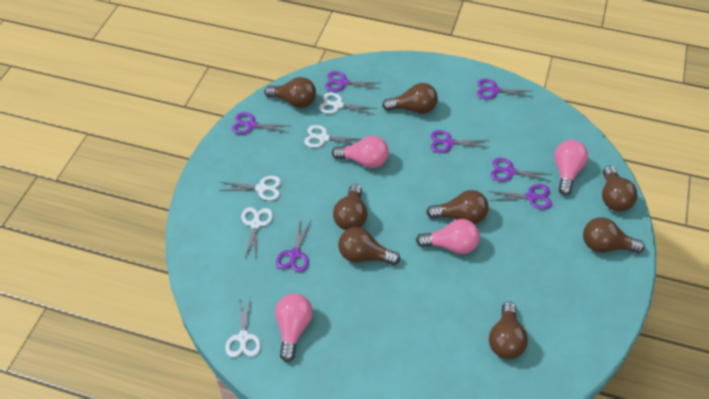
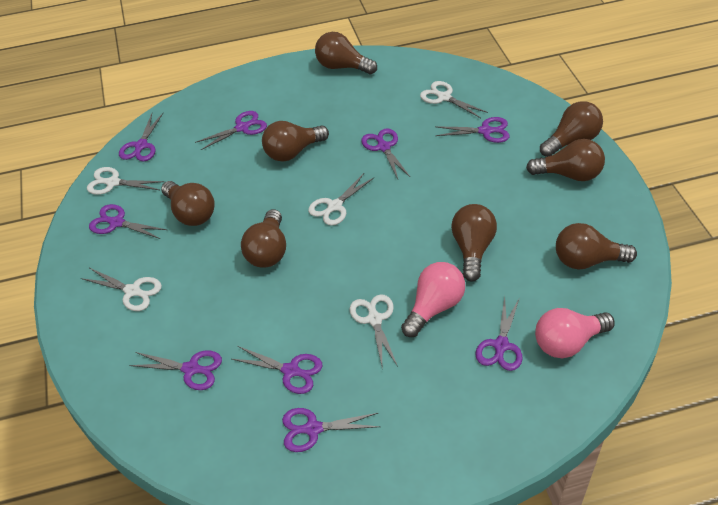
pink light bulb: [275,293,313,362] [332,136,389,168] [416,219,480,254] [554,140,588,195] = 4 -> [401,262,465,337] [535,308,615,358] = 2
purple scissors: [232,112,290,135] [276,219,312,272] [325,71,379,92] [431,130,490,153] [477,79,532,99] [489,184,552,209] [491,158,552,182] = 7 -> [89,204,167,239] [119,113,163,161] [129,350,222,390] [195,111,267,150] [232,346,322,394] [282,408,380,452] [361,129,410,179] [435,117,510,143] [475,296,522,371] = 9

